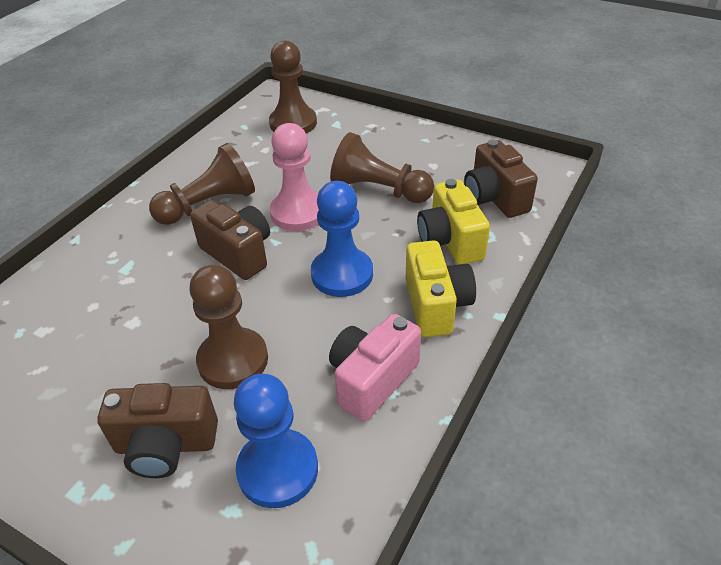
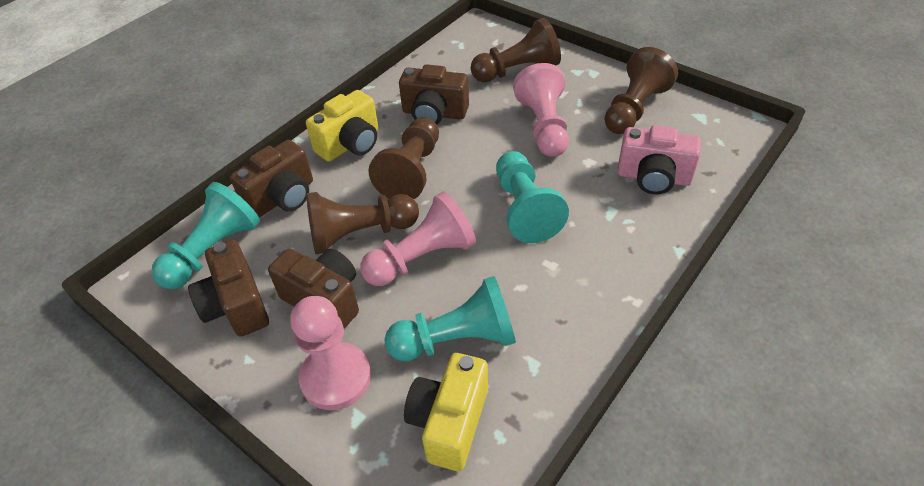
blue pawn: [234,374,318,508] [311,181,373,297] = 2 -> none = 0
brown camera: [97,383,218,478] [190,200,270,280] [464,139,538,218] = 3 -> [188,240,269,337] [230,140,313,217] [268,249,359,329] [399,64,469,125] = 4
pink pawn: [270,123,319,231] = 1 -> [290,296,371,410] [360,191,476,286] [513,63,569,157] = 3
turquoise pawn: none = 0 -> [151,182,260,289] [385,276,516,361] [496,151,569,243] = 3

